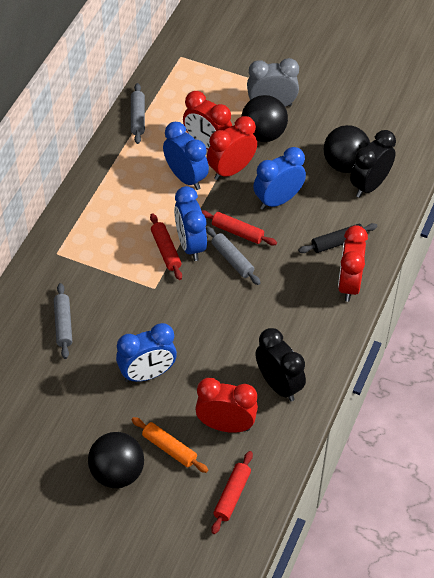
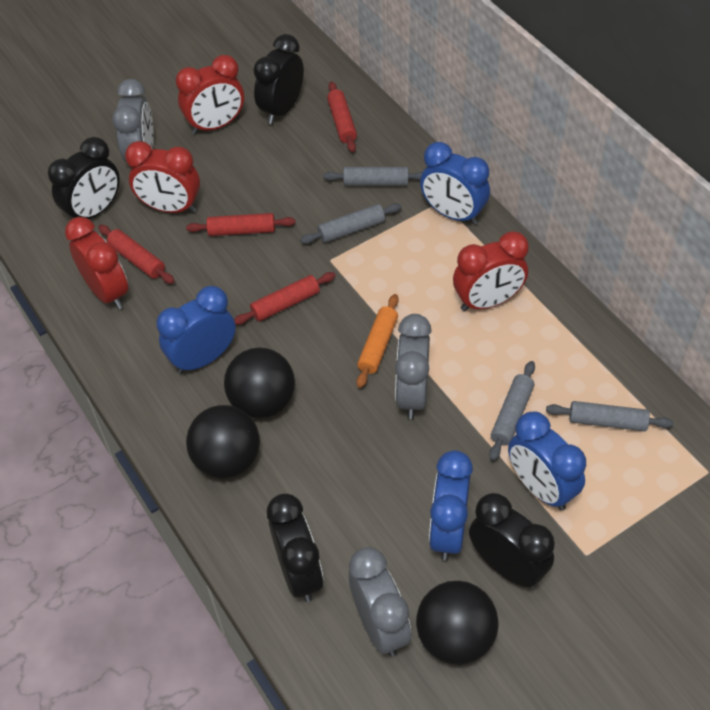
black clock: [255,328,306,402] [350,130,396,198] = 2 -> [48,137,120,219] [253,34,304,125] [267,494,324,602] [469,493,555,588] = 4
black rolling pin: [298,223,378,253] = 1 -> none = 0
grey clock: [247,58,299,107] = 1 -> [112,79,154,162] [349,547,411,657] [395,314,432,419] = 3
grey rolling pin: [54,283,72,359] [131,83,145,144] [206,227,260,285] = 3 -> [300,203,402,244] [323,167,423,186] [489,361,535,461] [546,401,673,431] = 4
red rolling pin: [150,213,182,280] [202,210,277,246] [211,451,253,534] = 3 -> [98,225,174,284] [186,213,295,236] [234,272,336,325] [327,82,357,152] = 4

